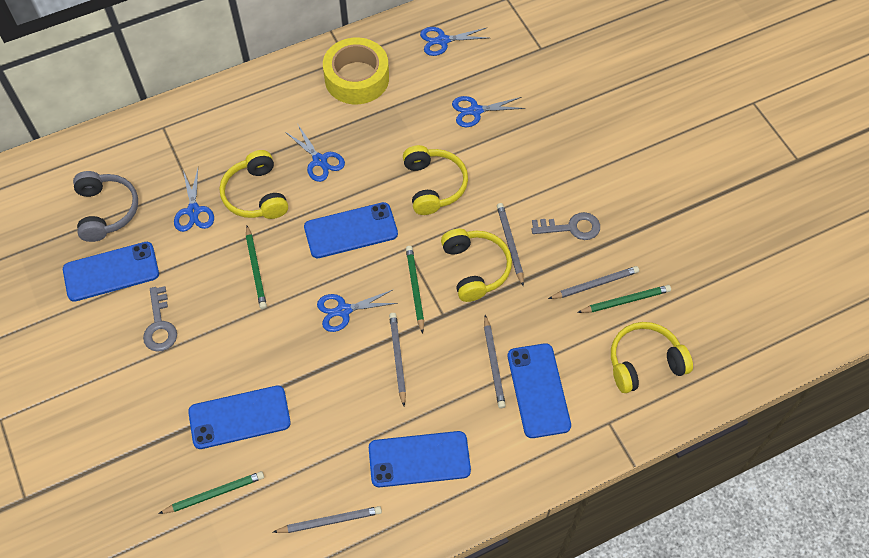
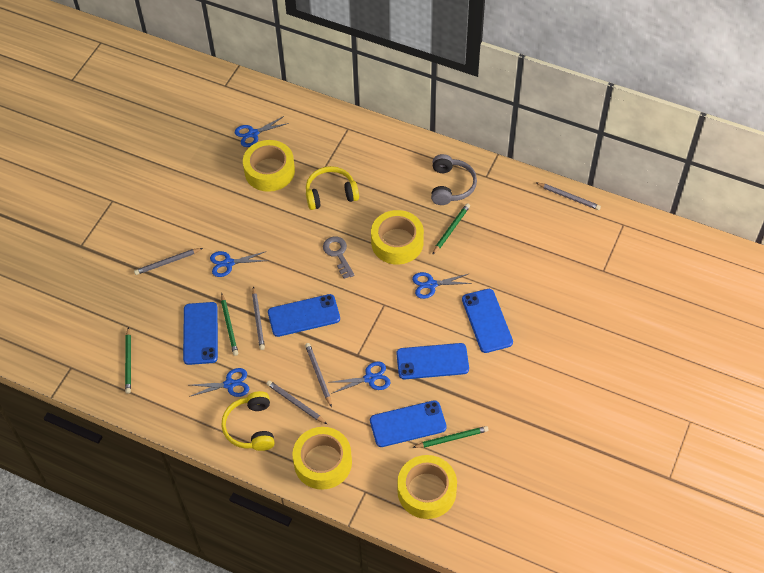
grey key: [143,286,177,352] [531,212,600,240] = 2 -> [323,236,355,279] = 1
yellow headphones: [219,150,288,219] [403,145,468,215] [441,229,512,302] [611,322,693,393] = 4 -> [222,391,275,451] [306,166,359,210] = 2
yellow tape: [323,38,389,104] = 1 -> [243,140,295,192] [292,427,352,490] [371,210,424,265] [397,455,457,519] = 4

